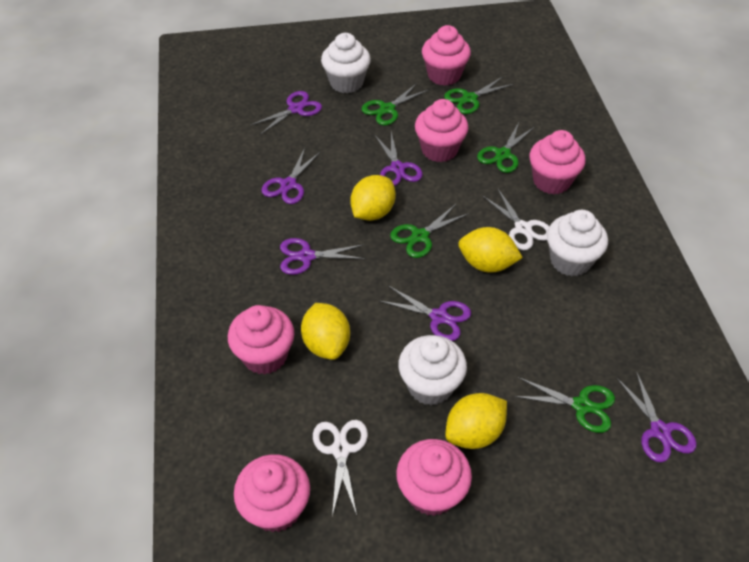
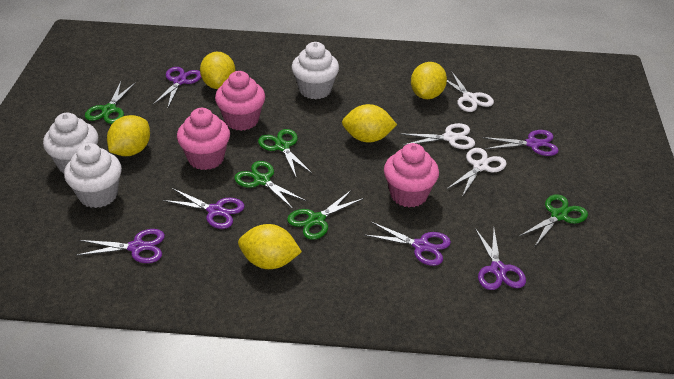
pink cupcake: [228,305,294,375] [234,454,310,533] [396,439,472,516] [415,99,469,162] [422,25,471,86] [529,130,586,195] = 6 -> [177,108,230,170] [215,71,265,131] [384,143,439,208] = 3
white scissors: [313,420,368,516] [483,189,549,250] = 2 -> [401,123,475,149] [447,71,494,112] [447,148,507,197] = 3
yellow lemon: [301,303,350,360] [350,175,396,221] [445,393,507,449] [458,227,523,273] = 4 -> [107,115,150,156] [200,52,236,89] [238,224,302,269] [342,104,397,142] [411,62,447,99] = 5

